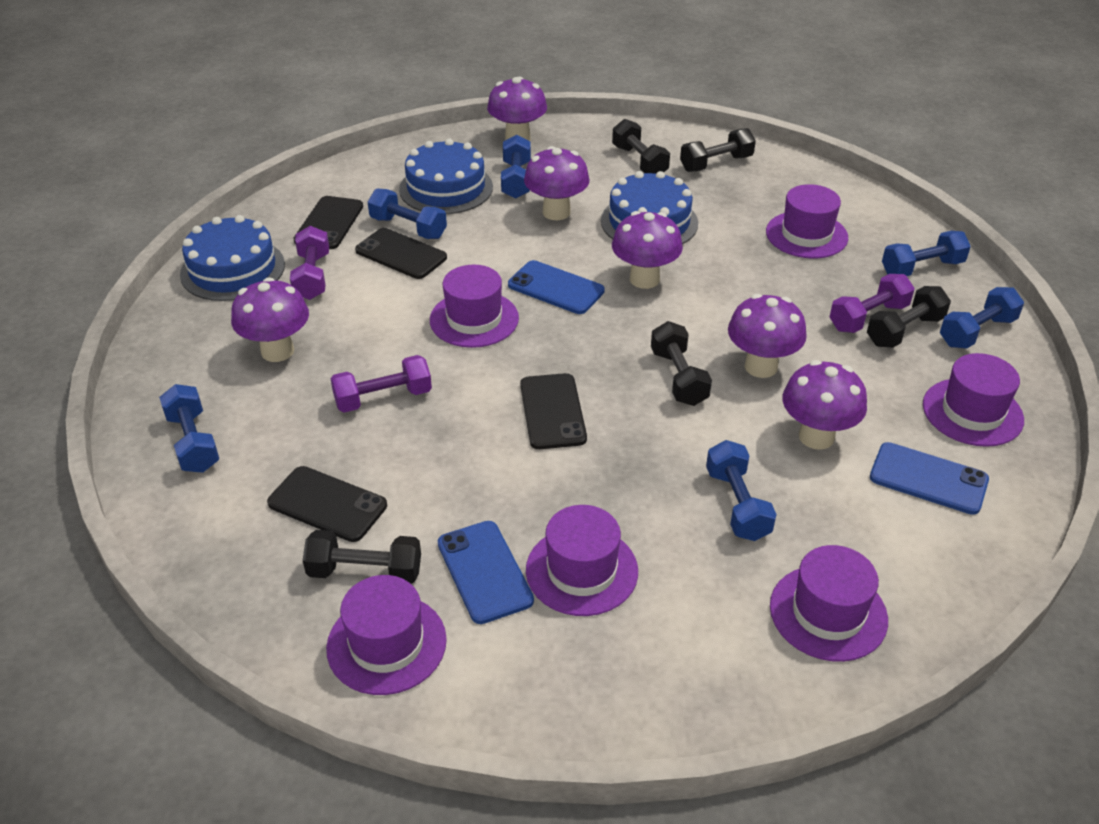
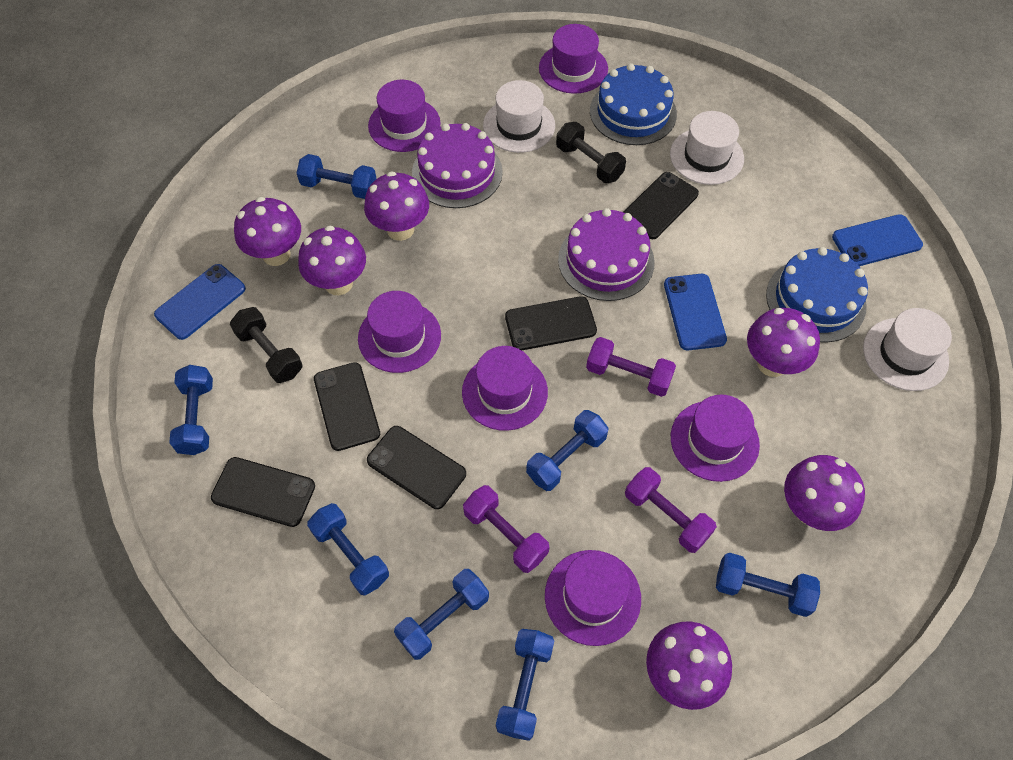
black dumbbell: [303,530,421,584] [612,119,670,174] [651,321,712,406] [680,128,756,172] [867,286,951,348] = 5 -> [230,307,302,383] [556,122,626,183] = 2
black phone: [267,466,387,542] [293,196,363,249] [355,228,447,279] [520,373,587,449] = 4 -> [211,457,315,527] [314,362,380,451] [367,426,466,509] [505,296,597,350] [624,172,699,239] = 5
blue cake: [180,215,285,301] [399,139,493,214] [601,171,698,244] = 3 -> [590,63,677,145] [766,247,868,343] = 2
blue dumbbell: [159,384,219,473] [368,188,447,239] [501,135,531,199] [706,440,777,541] [882,231,971,276] [940,287,1024,349] = 6 -> [169,365,213,455] [297,154,376,199] [307,503,389,596] [394,569,489,660] [496,629,554,741] [526,410,609,491] [716,553,820,617] = 7
purple cake: none = 0 -> [412,123,503,208] [558,208,655,301] = 2
white hat: none = 0 -> [483,80,555,153] [670,111,744,185] [863,308,952,391] = 3

